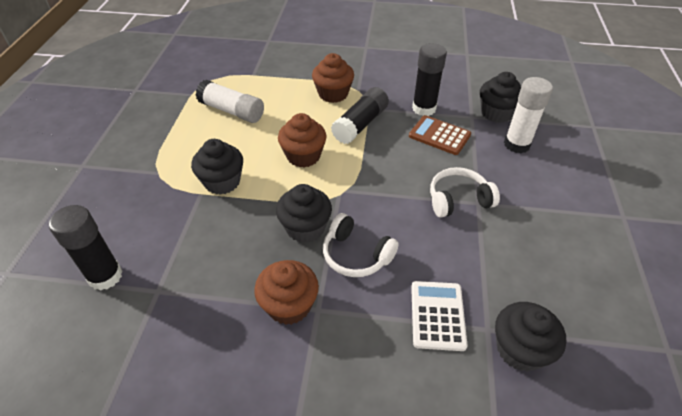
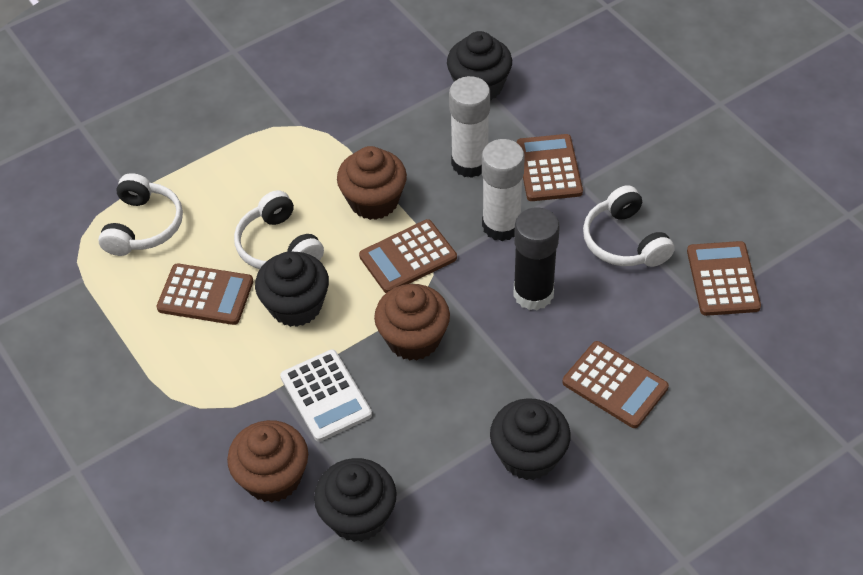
black glue stick: [49,205,123,291] [331,87,389,144] [412,43,447,116] = 3 -> [513,207,560,310] = 1
brown calculator: [409,115,471,155] = 1 -> [156,263,253,325] [359,219,457,293] [517,134,583,201] [563,341,669,428] [687,241,761,316] = 5
white headphones: [323,213,399,277] [430,167,500,218] = 2 -> [98,173,183,256] [234,190,324,269] [583,185,675,267] = 3

